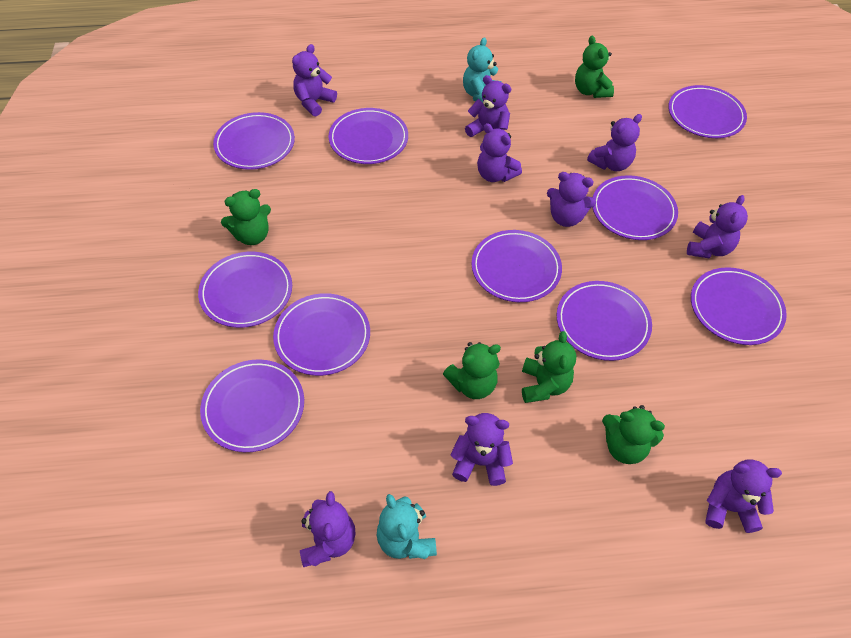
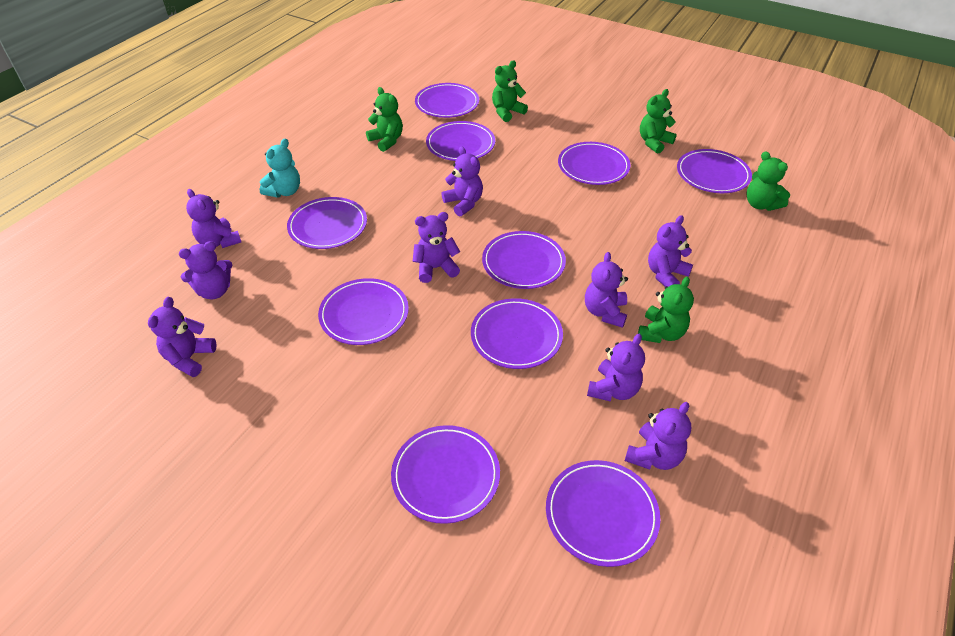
turquoise teddy bear: [377,494,437,559] [463,37,502,102] = 2 -> [260,139,300,198] = 1

